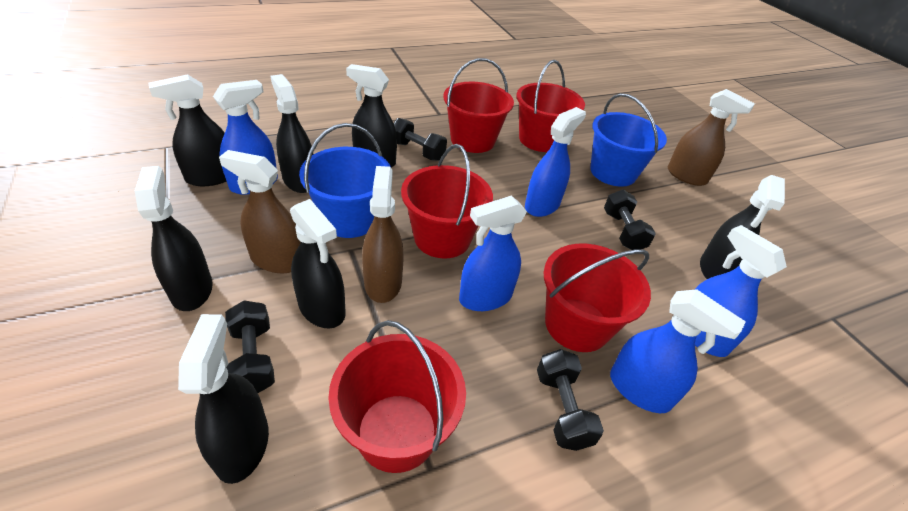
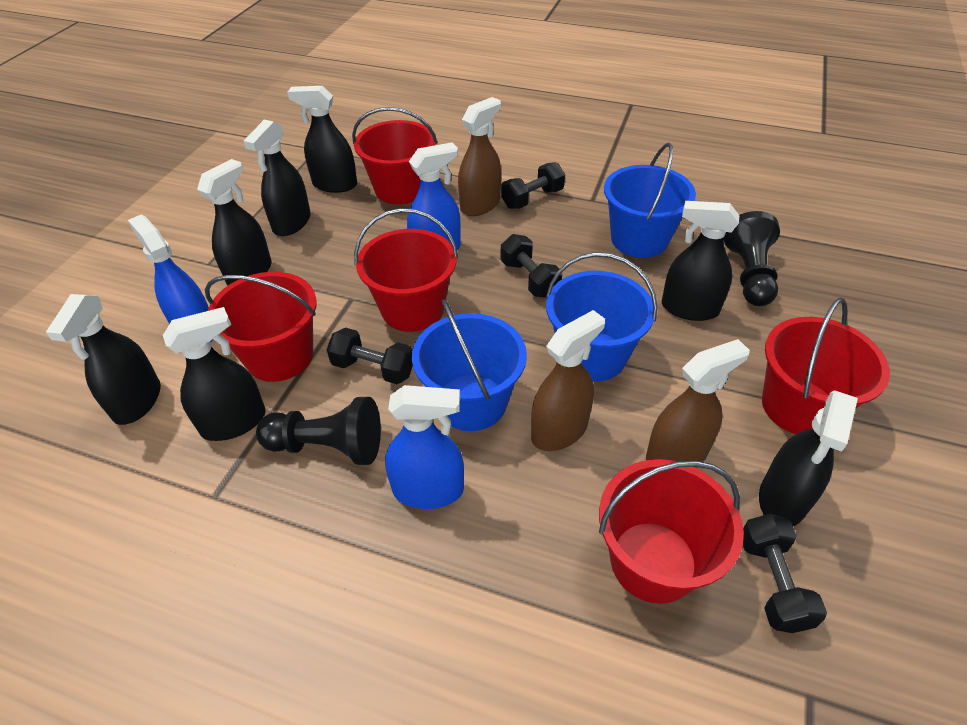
black pawn: none = 0 -> [256,397,381,465] [724,211,780,306] = 2
blue bucket: [299,123,391,238] [590,93,667,187] = 2 -> [412,299,527,431] [546,252,658,382] [604,143,696,258] = 3
blue spray bottle: [213,80,278,195] [459,195,527,311] [525,107,586,217] [610,289,746,413] [694,225,787,357] = 5 -> [128,215,213,342] [385,385,464,509] [407,143,461,250] = 3

